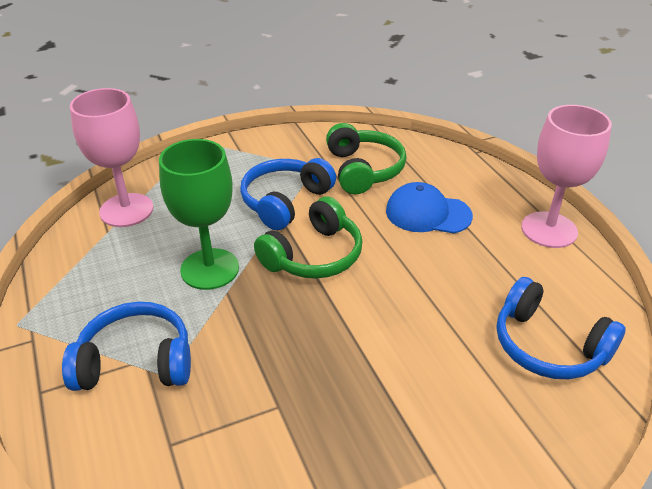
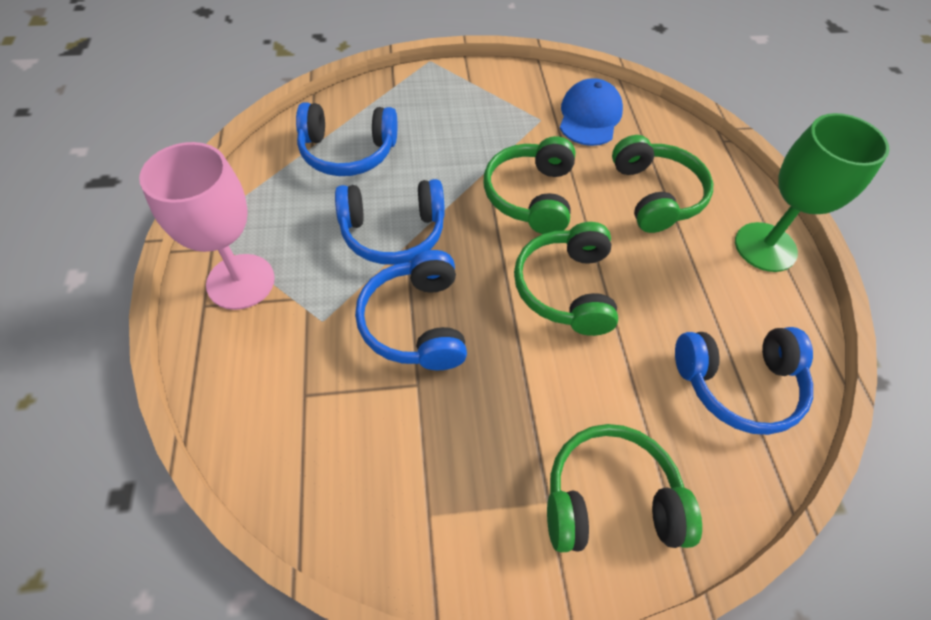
blue headphones: [62,302,191,391] [240,158,336,230] [497,277,626,379] = 3 -> [296,102,397,176] [335,179,445,265] [355,250,467,370] [675,327,813,435] = 4
green headphones: [254,196,362,279] [326,123,407,194] = 2 -> [484,136,576,234] [514,222,618,336] [547,424,702,552] [612,135,713,233] = 4
pink goblet: [70,88,153,227] [521,105,612,248] = 2 -> [139,142,275,310] = 1

